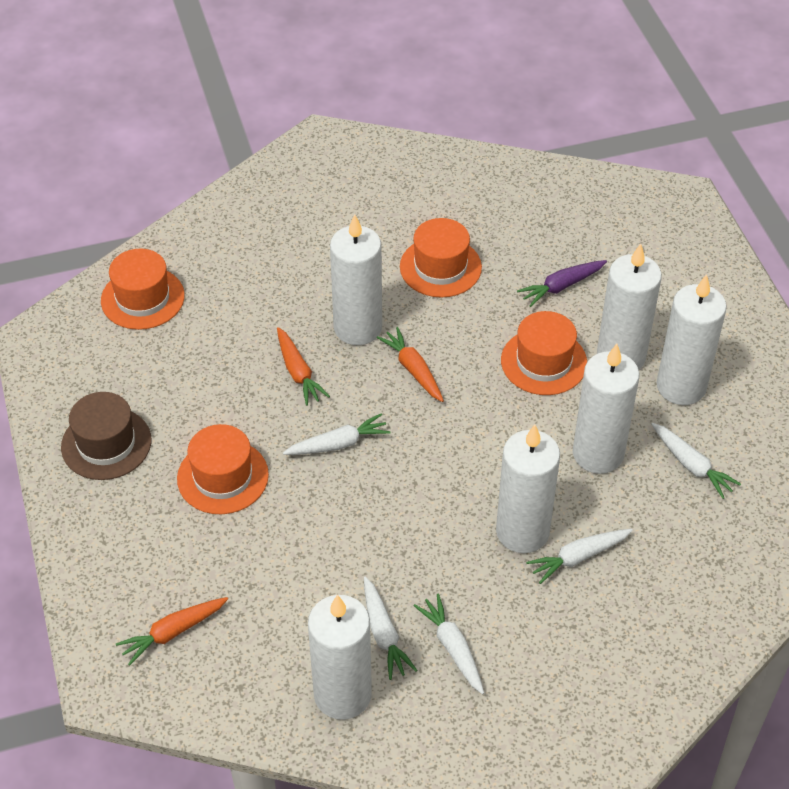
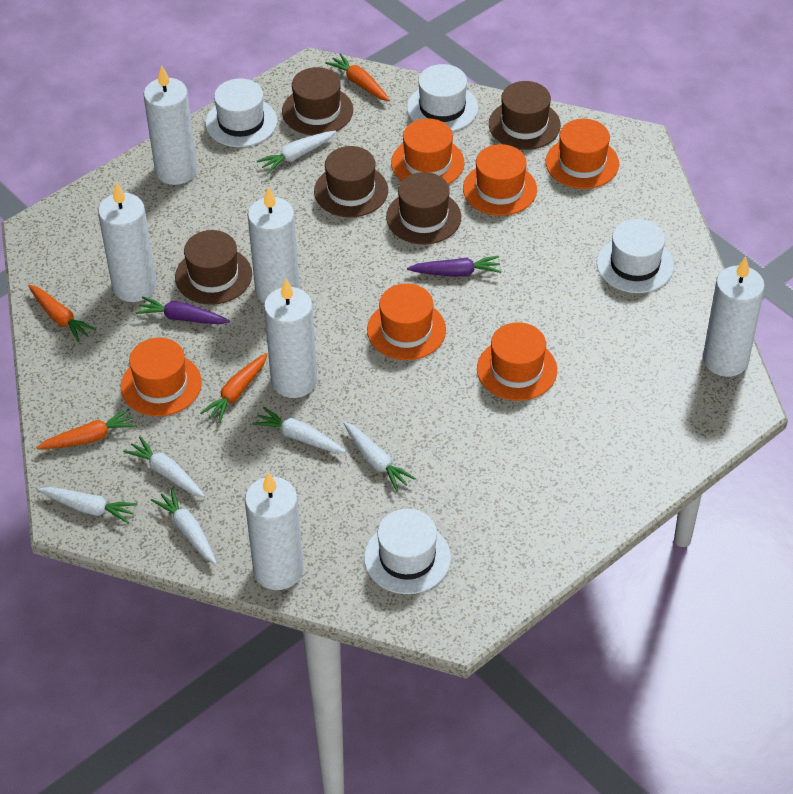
brown hat: [61,392,151,480] = 1 -> [175,230,252,305] [282,67,353,135] [314,146,388,217] [386,172,461,244] [489,81,561,150] = 5
orange carrot: [116,597,228,666] [277,327,330,406] [377,327,444,402] = 3 -> [28,285,96,342] [37,409,137,449] [200,353,267,423] [325,53,390,101] = 4
orange hat: [101,249,185,330] [177,424,269,514] [400,218,482,298] [501,311,587,395] = 4 -> [121,338,202,416] [367,283,446,360] [391,118,465,184] [463,144,537,216] [477,322,557,401] [546,119,619,189] = 6
purple carrot: [517,260,607,307] = 1 -> [136,297,230,324] [407,256,501,277] = 2
white carrot: [283,413,391,455] [364,577,417,680] [414,594,484,695] [526,529,633,584] [651,423,741,499] = 5 -> [38,487,138,524] [123,436,205,497] [151,488,217,564] [252,407,346,453] [257,131,336,174] [343,422,416,492] = 6
white hat: none = 0 -> [205,78,277,147] [364,508,451,594] [407,64,478,131] [597,219,674,293] = 4

